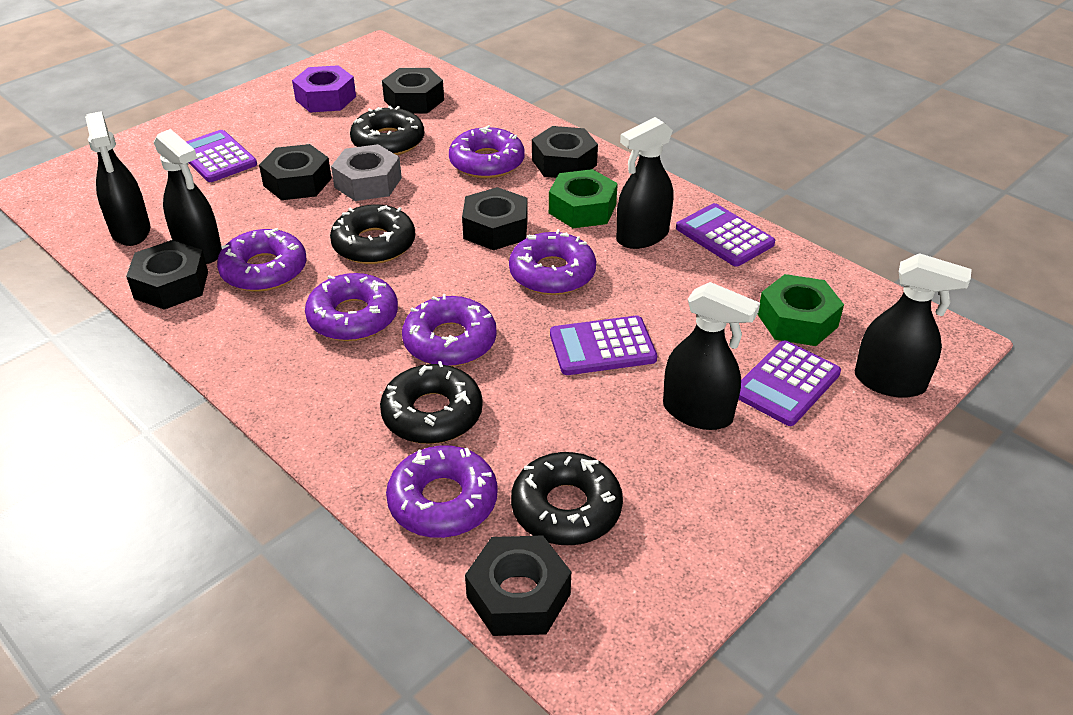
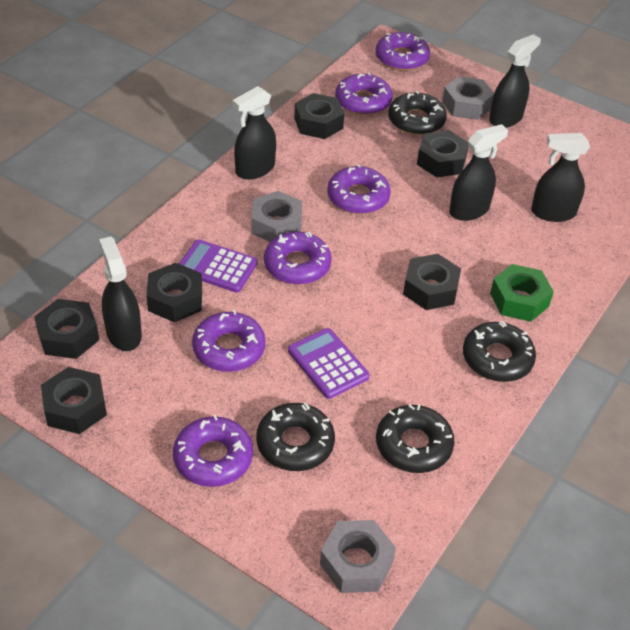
green nut: [549,169,618,228] [758,274,844,346] = 2 -> [490,264,554,322] = 1
grey nut: [331,144,402,201] = 1 -> [252,191,302,242] [320,520,396,593] [442,76,494,120] = 3
purple calculator: [186,130,257,182] [550,316,657,375] [676,203,775,266] [738,340,841,426] = 4 -> [179,239,258,293] [288,328,369,399] = 2
purple nut: [292,65,356,112] = 1 -> none = 0

